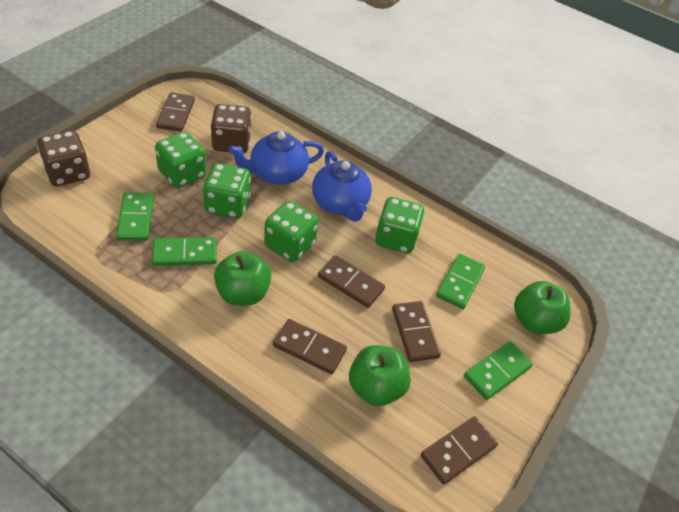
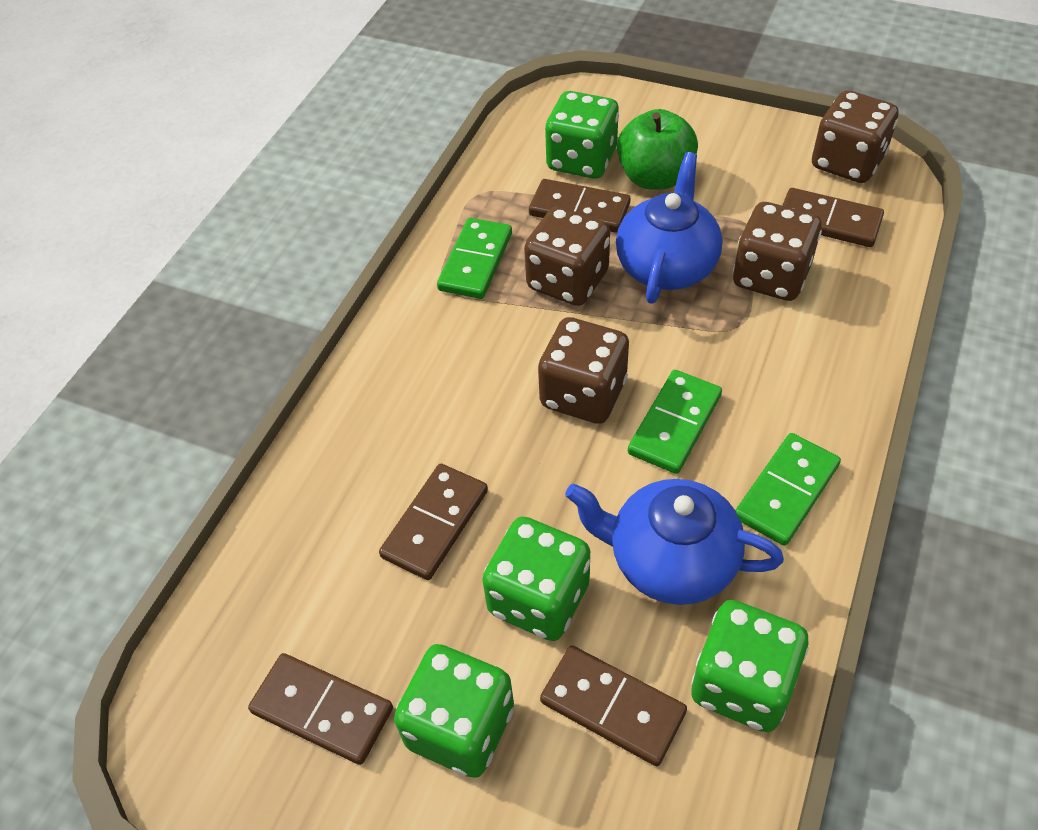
brown dice: [37,130,90,186] [210,104,252,153] = 2 -> [524,206,610,306] [538,317,629,424] [733,202,822,301] [812,90,898,183] = 4
green apple: [214,251,271,306] [349,345,411,406] [514,281,571,334] = 3 -> [617,109,698,190] = 1
green domino: [116,192,154,241] [152,237,217,266] [436,254,485,309] [464,341,533,400] = 4 -> [437,218,512,299] [628,370,722,474] [735,433,841,546] = 3

